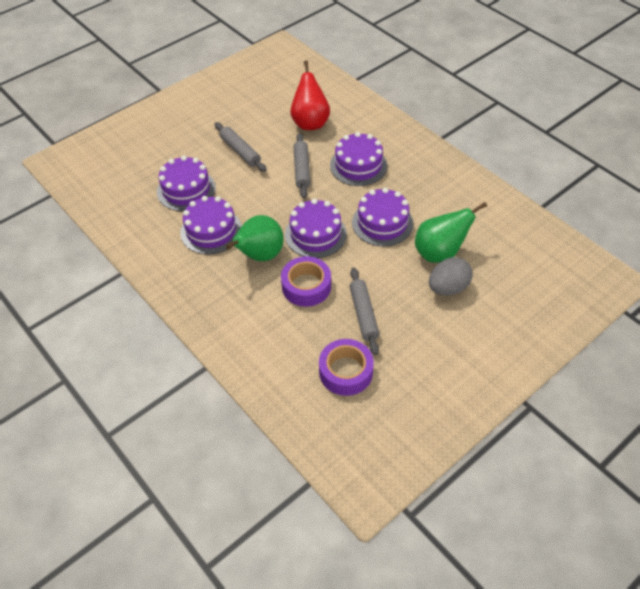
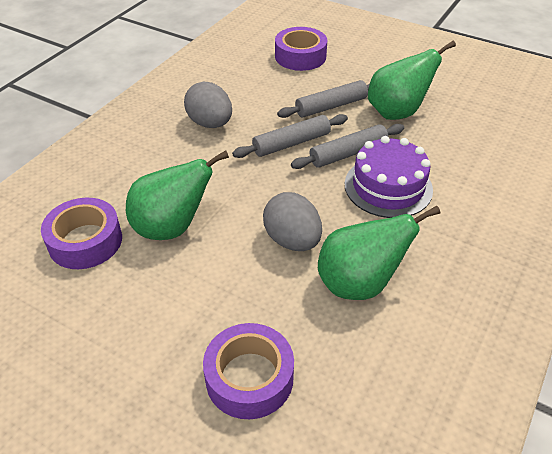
green pear: [226,215,284,261] [415,202,487,263] = 2 -> [126,150,229,240] [318,206,440,300] [368,41,456,120] = 3
grey egg: [429,257,472,296] = 1 -> [184,82,232,128] [263,192,322,251] = 2
purple cake: [157,156,216,211] [180,196,242,255] [285,199,347,258] [330,132,387,186] [352,188,413,246] = 5 -> [345,136,433,218] = 1
purple tape: [281,256,331,307] [319,339,374,396] = 2 -> [41,198,122,269] [203,323,294,419] [275,27,327,71] = 3
red pear: [290,60,330,130] = 1 -> none = 0

